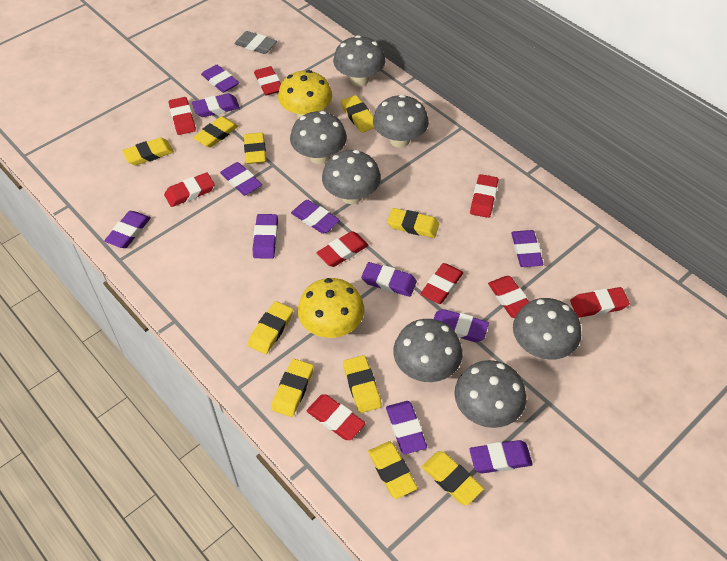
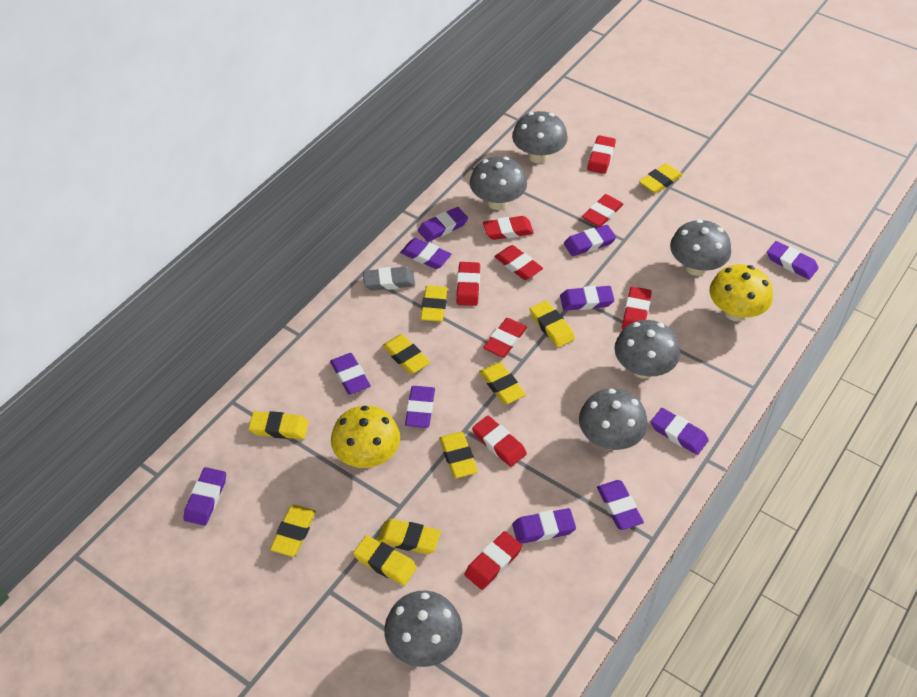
grey mushroom: [290,111,347,164] [322,150,381,204] [333,35,386,86] [373,95,429,148] [393,319,462,382] [454,360,526,428] [513,298,581,360] = 7 -> [384,591,463,667] [470,156,527,210] [512,111,568,163] [579,389,648,450] [614,320,680,379] [670,219,731,276] = 6

